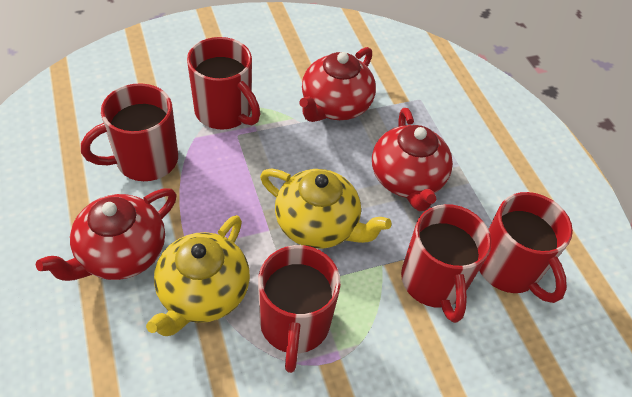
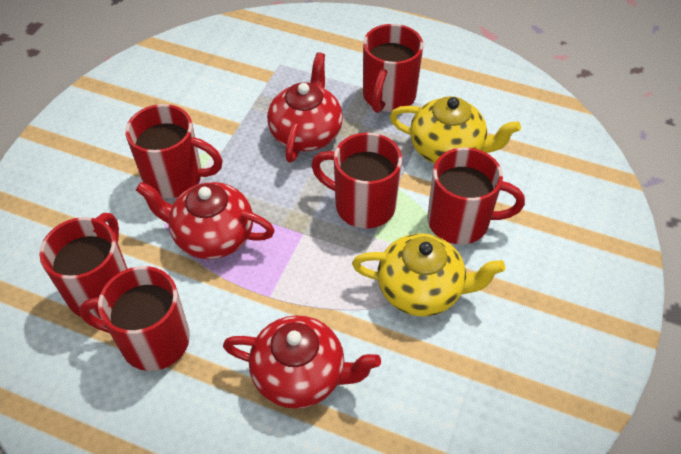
red mug: [81,83,178,181] [187,37,260,130] [258,245,341,373] [401,204,492,323] [479,192,573,303] = 5 -> [39,213,128,318] [79,266,190,371] [125,104,223,198] [311,132,402,229] [363,24,423,113] [427,147,525,244] = 6

